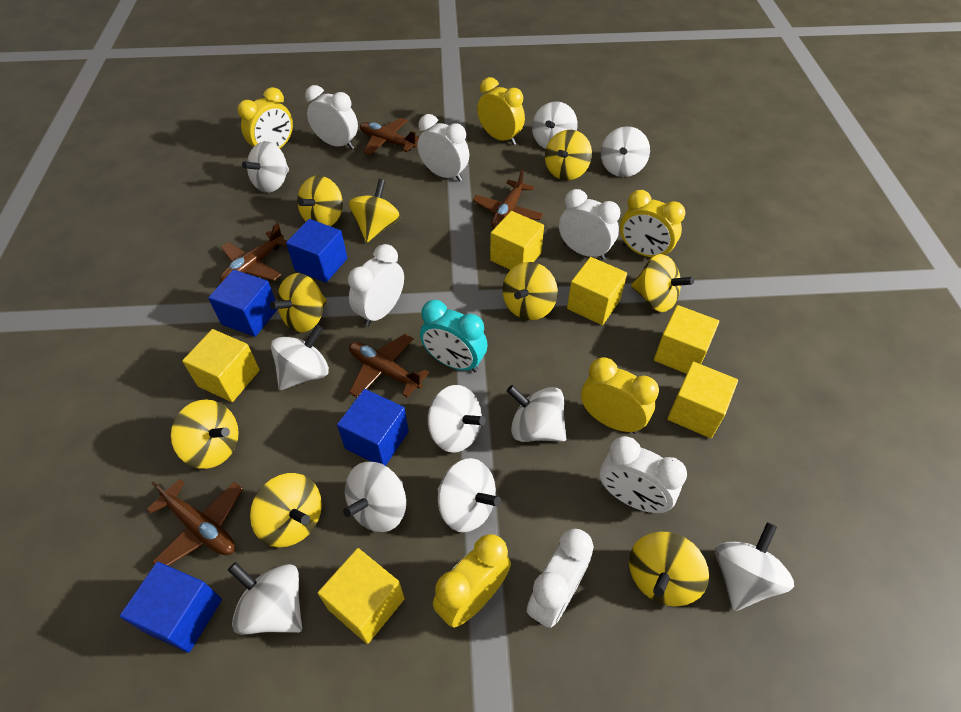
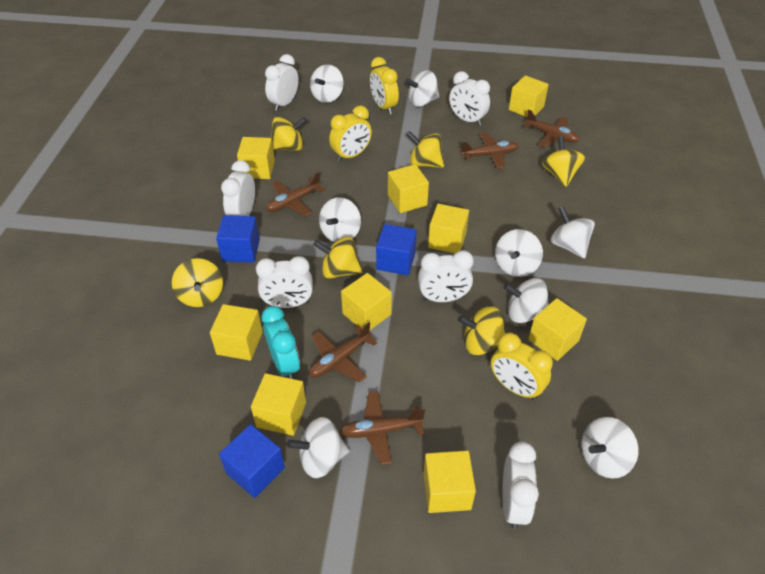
blue cube: [119,562,222,653] [208,270,278,337] [286,219,347,283] [337,389,409,466] = 4 -> [216,215,260,262] [219,424,285,498] [376,224,417,275] = 3
white spinning top: [228,562,302,635] [242,141,289,193] [271,325,329,390] [343,462,406,532] [428,385,486,453] [438,458,501,532] [507,385,567,442] [532,101,578,149] [601,126,650,177] [715,522,794,611] = 10 -> [287,417,350,478] [310,64,344,103] [319,197,361,242] [405,70,440,107] [495,229,543,277] [503,278,549,323] [550,206,595,259] [582,417,639,479] = 8
yellow clock: [237,87,293,148] [433,534,511,627] [477,77,525,145] [581,357,659,434] [620,190,686,257] = 5 -> [329,106,372,162] [370,57,399,114] [491,333,553,400] = 3
yellow cube: [182,329,260,402] [318,548,405,644] [490,211,544,270] [567,257,627,325] [654,305,719,374] [667,362,738,438] = 6 -> [210,304,263,361] [237,137,275,179] [251,373,306,436] [341,273,392,330] [388,164,429,213] [423,450,476,513] [428,204,469,253] [509,75,549,117] [528,298,587,361] = 9
yellow spinning top: [171,399,239,469] [250,473,322,548] [270,273,327,332] [297,175,343,226] [349,179,400,242] [503,262,558,320] [545,130,592,180] [629,532,709,606] [631,254,694,312] = 9 -> [172,258,223,307] [271,117,307,151] [313,237,363,278] [406,131,444,168] [458,307,505,355] [542,136,585,187] = 6

